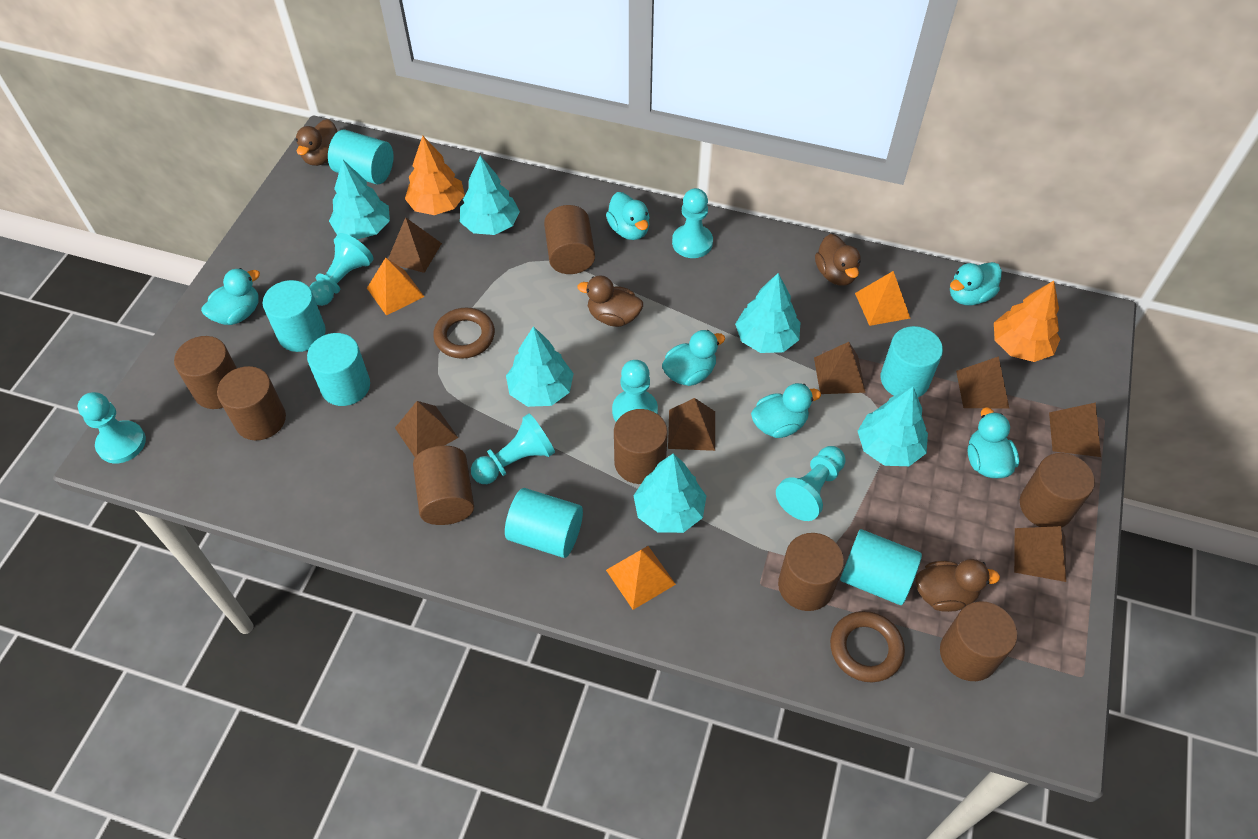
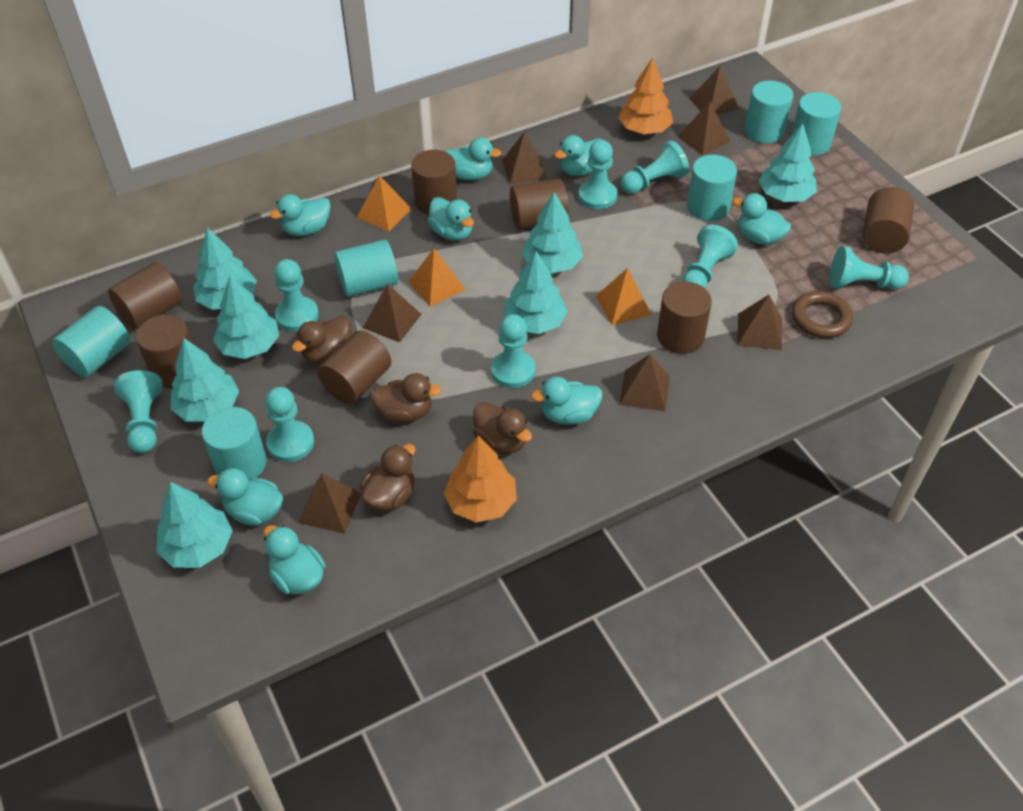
brown cylinder: [174,336,237,409] [217,366,286,440] [413,445,474,525] [544,205,595,274] [614,409,668,484] [778,533,844,611] [940,601,1017,681] [1020,453,1095,528] = 8 -> [108,262,182,329] [136,315,193,388] [317,331,392,404] [411,150,457,215] [510,178,569,230] [657,282,712,354] [862,187,914,254] = 7
brown ring: [433,308,495,359] [830,611,905,682] = 2 -> [792,291,853,338] = 1
turquoise duck: [201,268,260,325] [606,192,650,240] [662,330,725,386] [751,383,821,438] [950,262,1002,305] [968,407,1019,478] = 6 -> [207,468,283,526] [263,525,326,594] [269,194,331,236] [428,197,474,241] [445,137,502,180] [531,377,603,425] [554,135,603,176] [733,193,791,245] = 8
turquoise pawn: [78,392,146,463] [309,233,374,306] [471,413,555,484] [612,360,658,422] [672,188,713,258] [776,446,845,521] = 6 -> [114,370,163,453] [265,387,314,462] [274,259,319,332] [491,314,535,388] [578,140,617,209] [621,140,689,194] [682,225,738,288] [830,246,909,290] = 8
turquoise tree: [329,160,390,239] [460,156,520,235] [506,326,574,407] [634,453,706,533] [735,273,801,353] [858,387,928,466] = 6 -> [156,482,233,568] [170,338,239,422] [193,228,257,310] [213,276,279,359] [504,251,568,334] [522,192,583,274] [759,123,817,202] = 7

